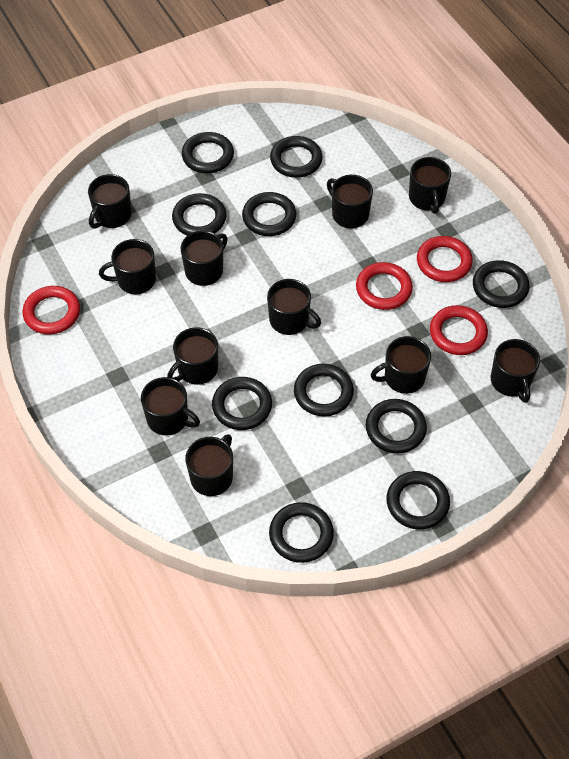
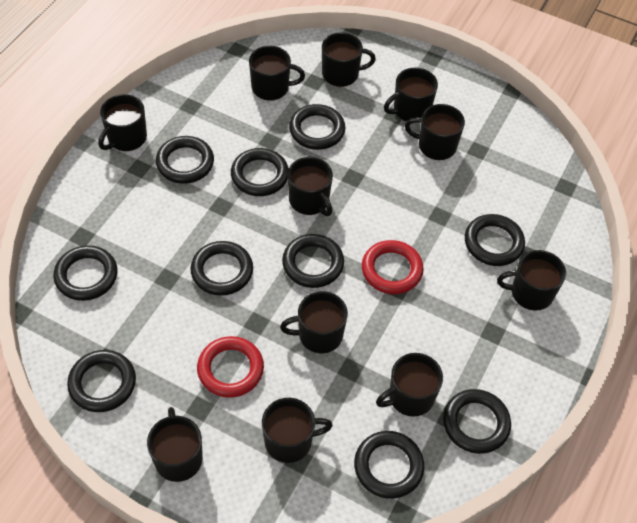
red ring: [23,286,80,335] [356,262,413,310] [417,236,473,282] [430,305,488,355] = 4 -> [197,336,264,398] [362,240,424,294] = 2

